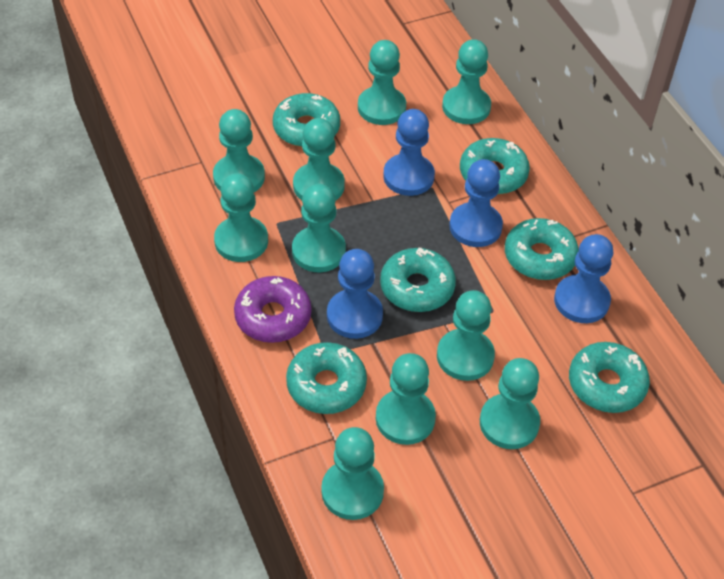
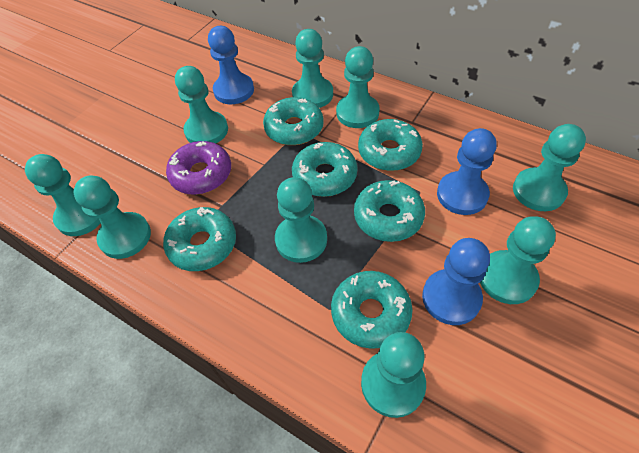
blue pawn: [327,249,383,339] [383,109,435,196] [449,159,503,247] [554,234,613,323] = 4 -> [208,26,254,104] [422,238,490,325] [437,128,497,215] = 3
turquoise pawn: [213,109,265,192] [214,173,268,262] [292,184,346,272] [293,118,345,200] [321,427,384,520] [358,40,406,125] [376,353,436,445] [437,290,495,381] [442,39,491,124] [480,358,540,449] = 10 -> [25,154,101,236] [73,176,151,259] [175,66,228,144] [275,177,327,263] [292,29,333,108] [336,46,380,128] [361,332,426,418] [480,216,556,304] [513,124,586,211] = 9

